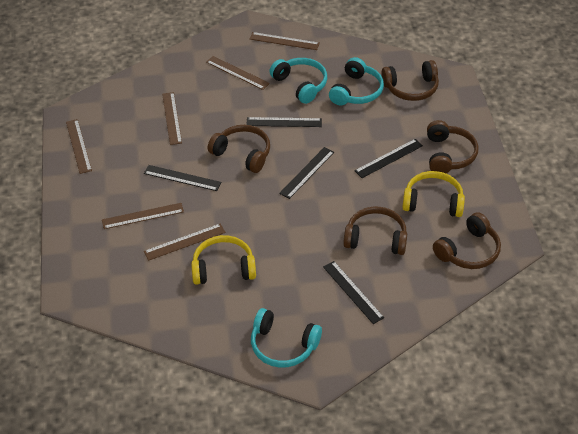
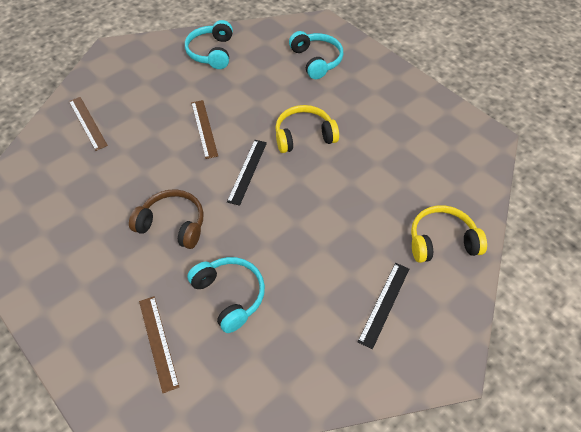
black ruler: [144,165,221,191] [246,117,322,127] [279,147,334,199] [323,261,384,324] [354,139,423,178] = 5 -> [227,140,267,206] [358,263,409,349] = 2
brown headphones: [208,125,270,173] [343,207,407,255] [381,60,439,101] [427,120,478,173] [433,212,501,269] = 5 -> [129,189,204,249] = 1
brown ruler: [66,119,92,174] [102,203,184,229] [144,224,225,261] [162,92,182,145] [206,56,270,90] [250,32,320,50] = 6 -> [69,97,108,151] [139,296,179,393] [191,100,218,159] = 3

